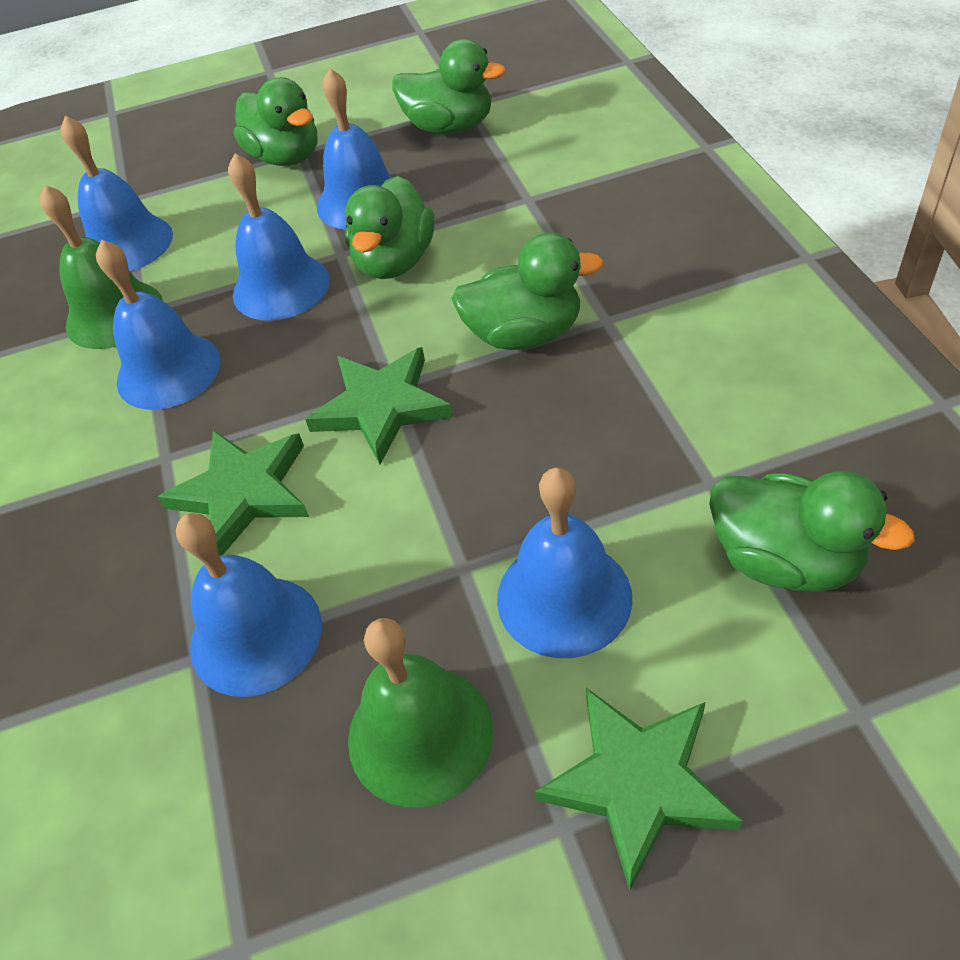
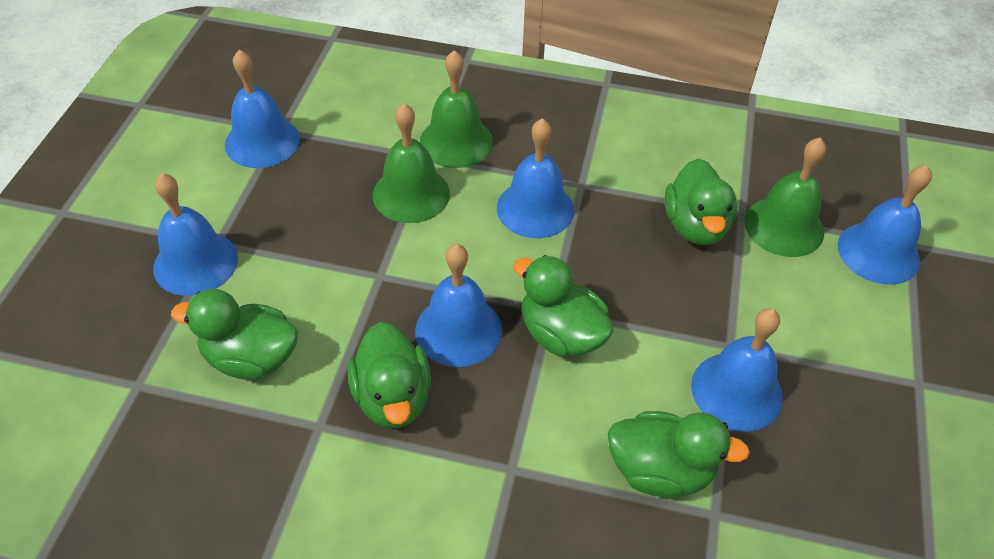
green bell: [40,185,163,349] [348,618,493,807] = 2 -> [373,103,450,223] [420,50,493,168] [744,137,826,257] = 3
green star: [158,430,309,556] [305,347,453,464] [534,688,742,891] = 3 -> none = 0

